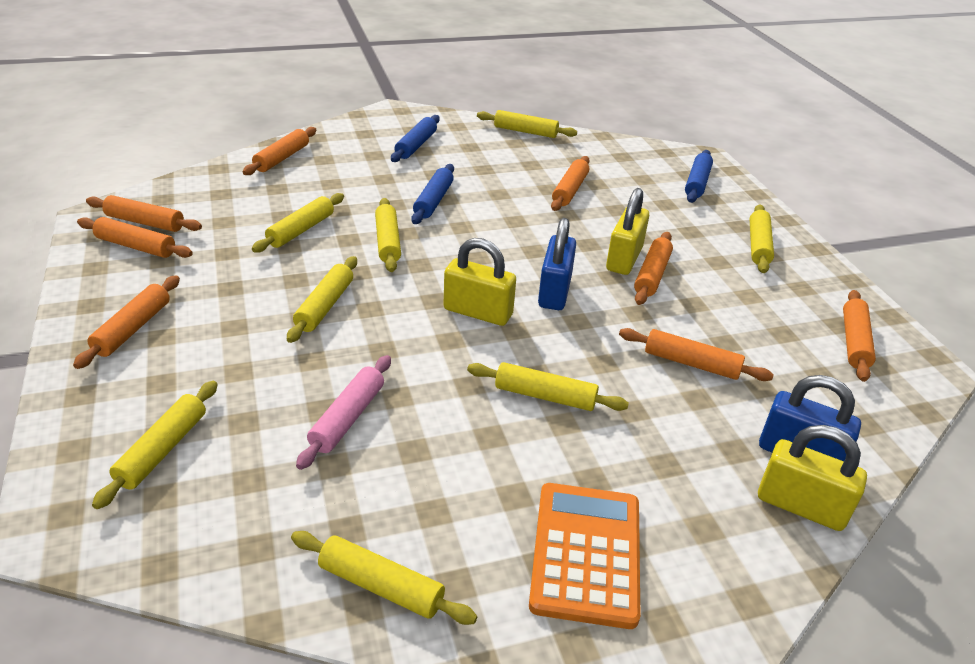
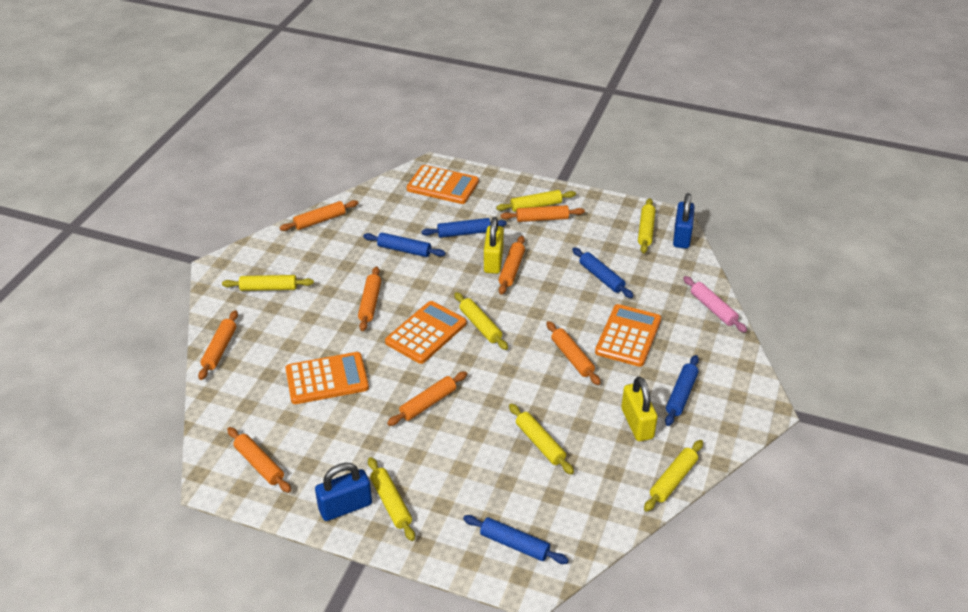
blue rolling pin: [391,115,440,162] [411,164,454,224] [685,150,713,203] = 3 -> [363,233,446,257] [421,218,507,238] [463,515,569,564] [572,247,633,298] [665,355,699,426] = 5
orange calculator: [529,483,640,629] = 1 -> [285,352,369,404] [385,301,467,364] [407,165,479,204] [595,304,661,367] = 4
yellow padlock: [443,238,516,326] [606,188,649,275] [758,425,867,531] = 3 -> [484,217,504,274] [621,377,658,441] = 2
yellow rolling pin: [92,381,218,509] [252,193,344,252] [287,256,357,343] [291,531,477,625] [375,198,401,272] [467,362,629,411] [477,110,577,138] [750,204,774,273] = 8 -> [222,275,314,291] [368,457,415,541] [454,292,508,350] [496,190,576,212] [509,404,574,475] [638,198,656,253] [644,440,703,512] = 7

